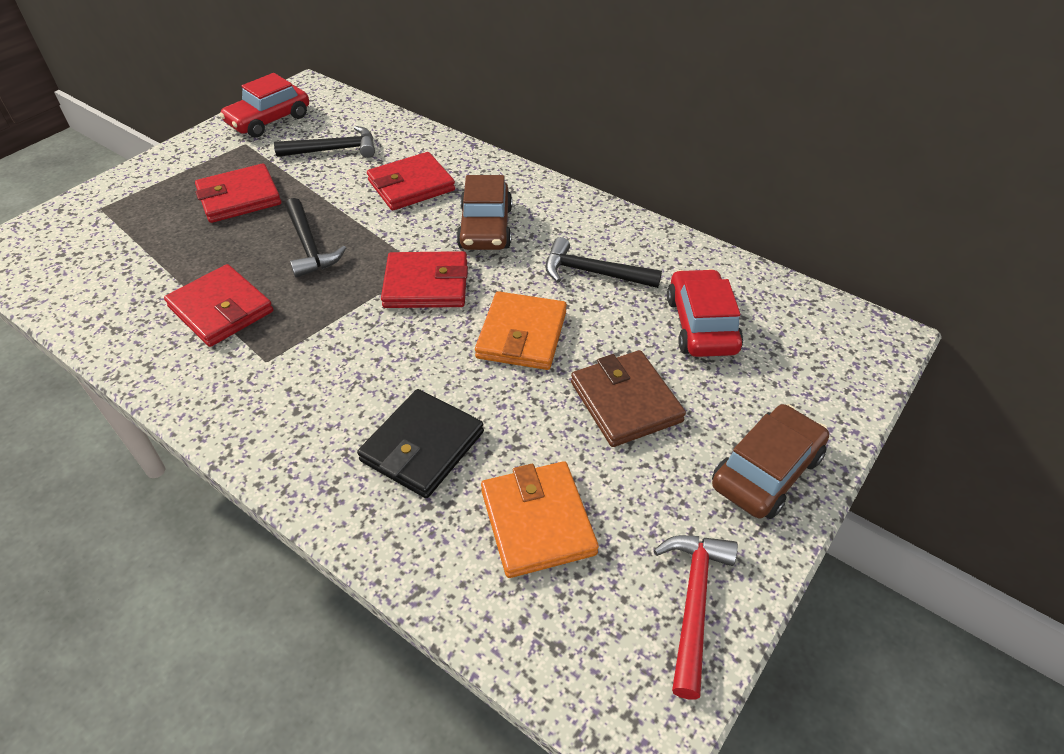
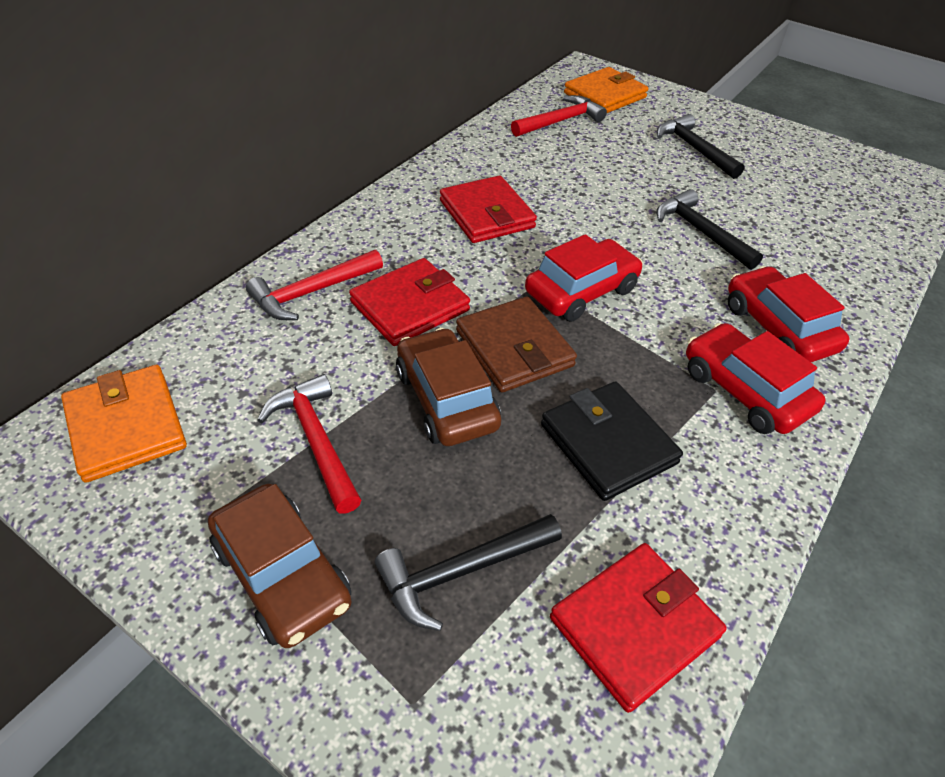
red car: [220,73,309,138] [667,269,743,357] = 2 -> [525,234,643,322] [686,323,826,434] [728,266,849,362] = 3
red hammer: [654,535,738,699] = 1 -> [246,250,383,320] [257,374,361,514] [511,95,607,137] = 3
red wallet: [164,264,273,347] [195,163,281,223] [367,152,455,211] [381,251,468,308] = 4 -> [349,258,470,346] [440,175,537,243] [550,543,727,713] = 3

